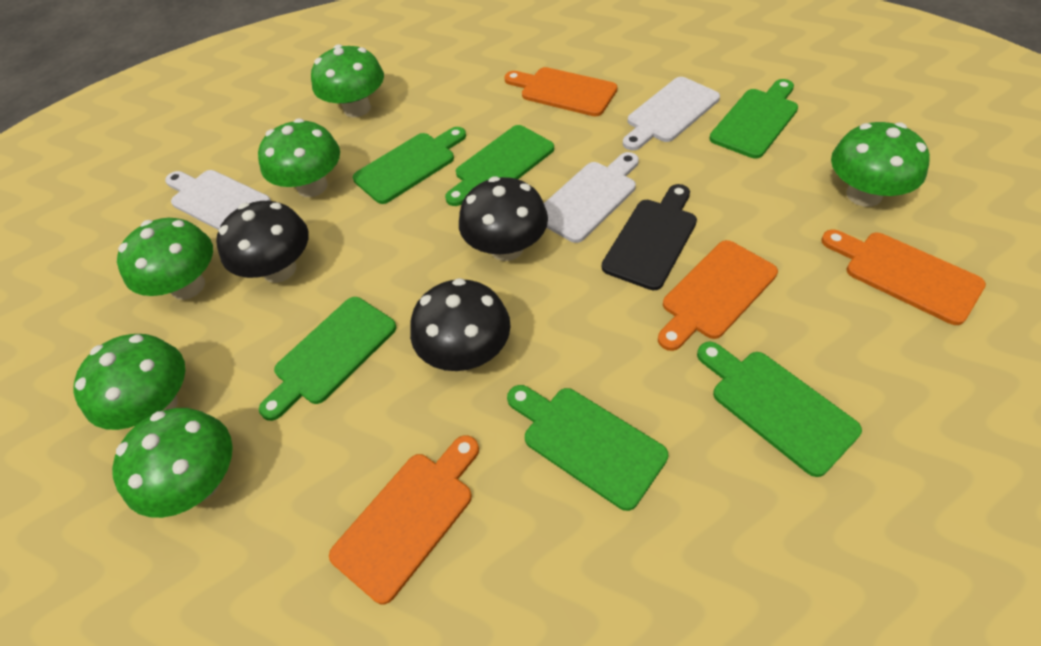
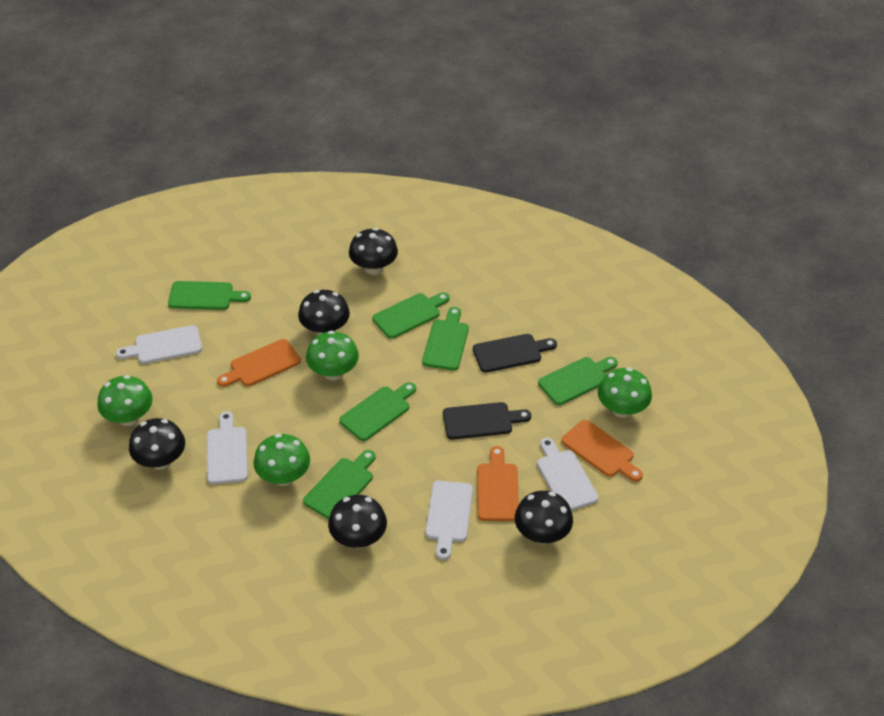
black cutting board: [602,184,697,290] = 1 -> [443,402,531,439] [473,334,557,373] = 2
black mushroom: [216,201,309,283] [410,278,511,371] [459,176,548,261] = 3 -> [129,418,185,470] [298,290,350,335] [328,495,387,548] [349,228,398,275] [515,491,573,544] = 5
green mushroom: [73,334,185,430] [112,408,233,518] [117,218,213,300] [258,118,340,197] [311,44,384,117] [831,122,930,207] = 6 -> [98,375,153,426] [254,434,310,486] [306,331,359,381] [598,367,652,418] = 4
orange cutting board: [329,435,479,605] [504,67,617,117] [658,240,778,351] [821,230,986,325] = 4 -> [217,339,301,387] [477,446,519,521] [561,420,643,482] = 3
white cutting board: [165,170,271,230] [544,152,639,243] [623,77,720,150] = 3 -> [116,325,202,364] [207,411,248,484] [425,481,473,560] [537,438,598,511] = 4

